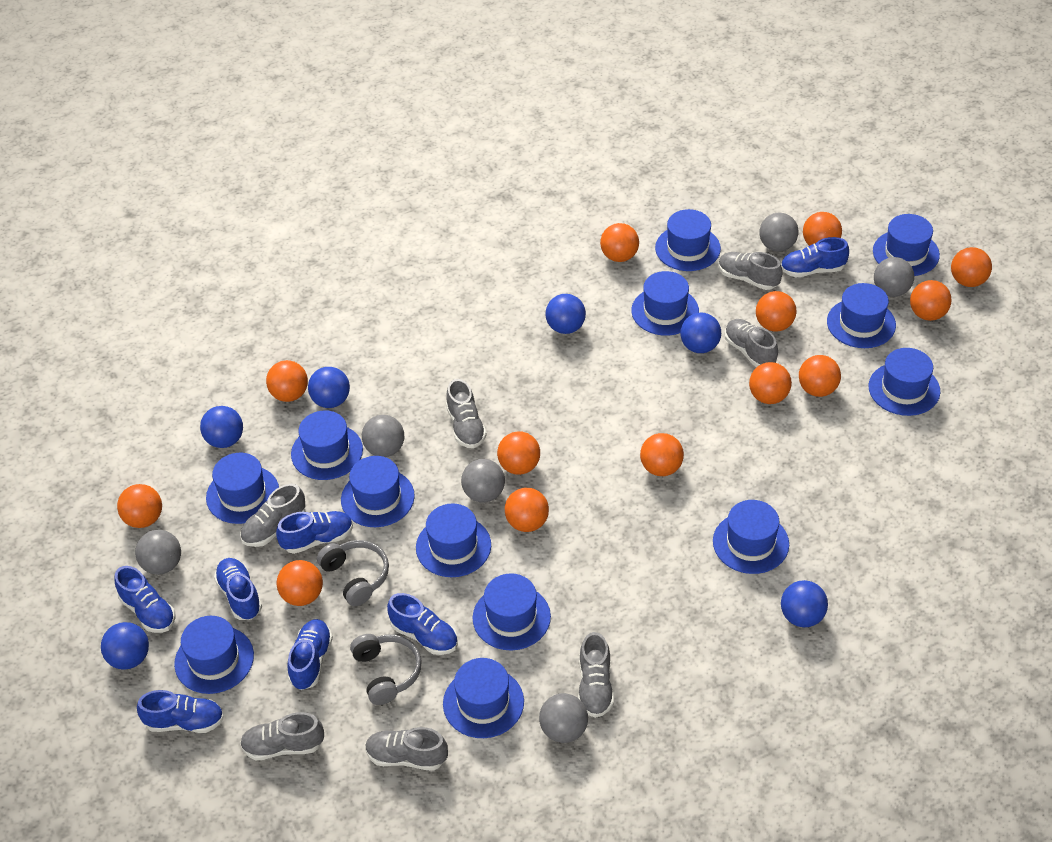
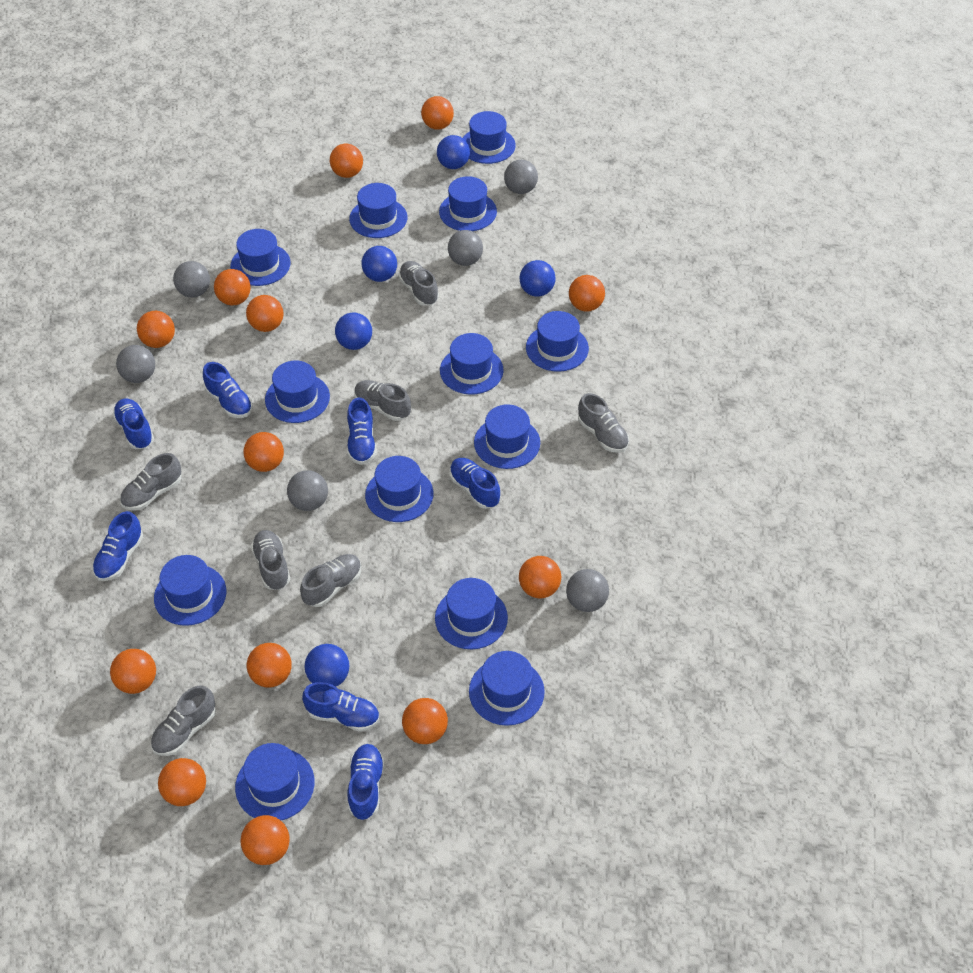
blue ball: [101,622,149,670] [200,406,243,448] [308,367,350,408] [546,294,586,334] [680,313,721,353] [781,580,828,627] = 6 -> [304,644,349,687] [335,312,372,350] [362,246,397,282] [437,135,470,169] [520,260,555,297] = 5
grey headphones: [317,540,389,606] [350,634,422,705] = 2 -> none = 0

